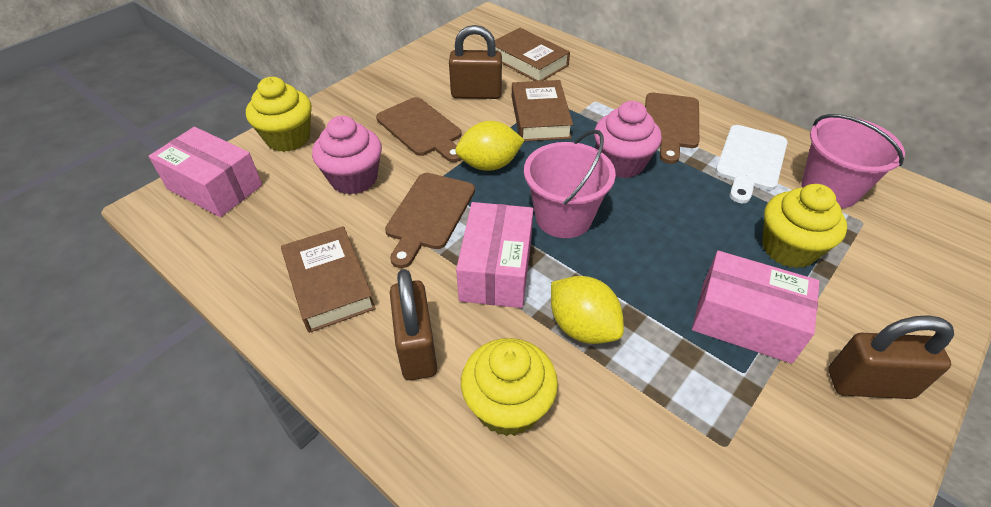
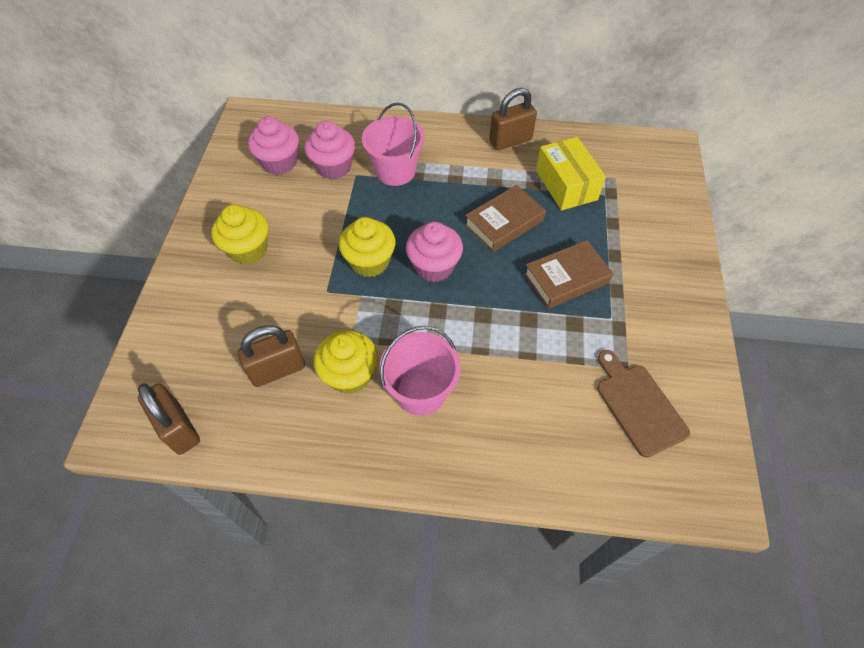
brown book: [281,226,376,333] [495,28,570,81] [512,80,573,142] = 3 -> [465,185,546,252] [524,240,613,309] = 2
brown cutting board: [376,97,462,162] [385,173,475,268] [645,93,699,164] = 3 -> [597,350,690,458] = 1
pink box: [149,127,262,217] [456,202,533,308] [692,251,819,364] = 3 -> none = 0
pink cupcake: [312,116,382,194] [594,101,662,178] = 2 -> [248,116,299,175] [304,121,355,180] [406,222,463,282] = 3
white cutting board: [715,125,788,203] = 1 -> none = 0
yellow box: none = 0 -> [536,137,606,210] = 1
yellow lemon: [455,121,525,171] [551,276,624,344] = 2 -> none = 0

